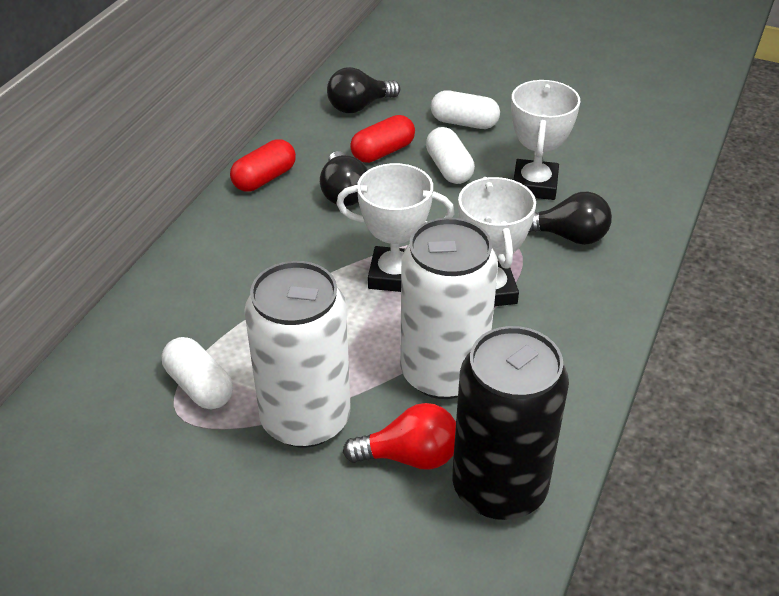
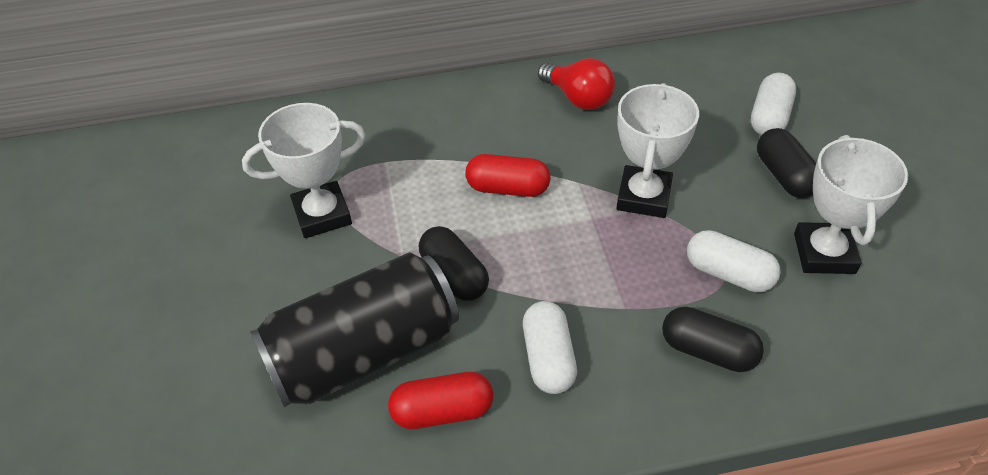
black capsule: none = 0 -> [419,226,489,301] [662,306,764,372] [757,128,816,198] = 3
black light bulb: [320,151,368,206] [327,67,400,113] [529,192,612,245] = 3 -> none = 0
white can: [244,261,351,448] [400,217,498,399] = 2 -> none = 0

